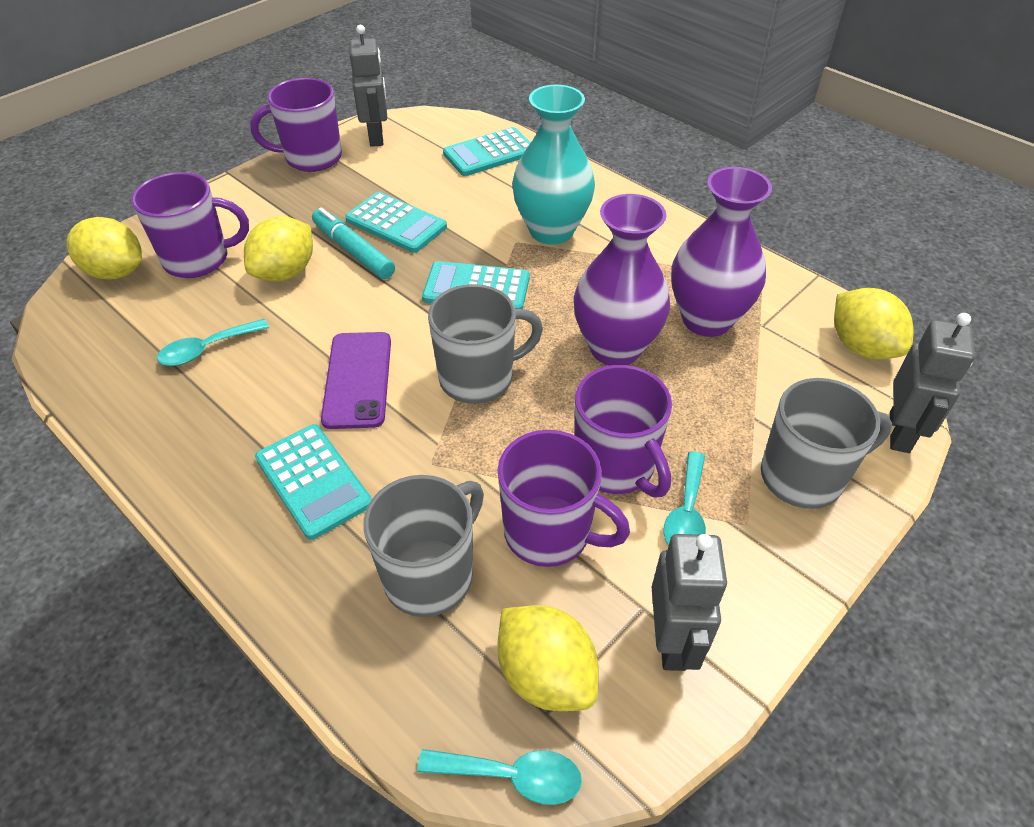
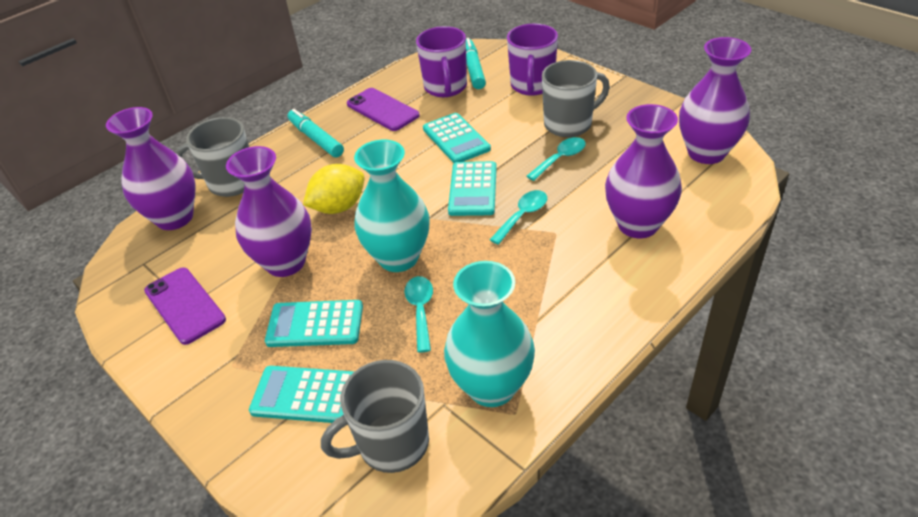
grey robot: [349,25,387,147] [652,534,727,671] [890,313,975,453] = 3 -> none = 0
purple mug: [132,172,249,278] [250,78,342,172] [498,430,630,567] [575,365,672,498] = 4 -> [416,26,467,97] [507,23,558,96] = 2
purple phone: [321,332,391,429] = 1 -> [144,267,226,345] [347,88,420,131] = 2
purple vase: [574,194,670,366] [671,167,772,337] = 2 -> [106,107,196,230] [226,146,312,277] [605,104,682,238] [679,37,751,164] = 4
turquoise marker: [312,207,395,279] = 1 -> [287,109,344,157] [466,38,486,89] = 2
turquoise vase: [512,85,595,245] = 1 -> [354,140,429,272] [444,261,535,407] = 2
yellow lemon: [67,217,142,280] [244,216,313,281] [497,605,599,711] [834,288,914,359] = 4 -> [303,164,365,214] = 1

